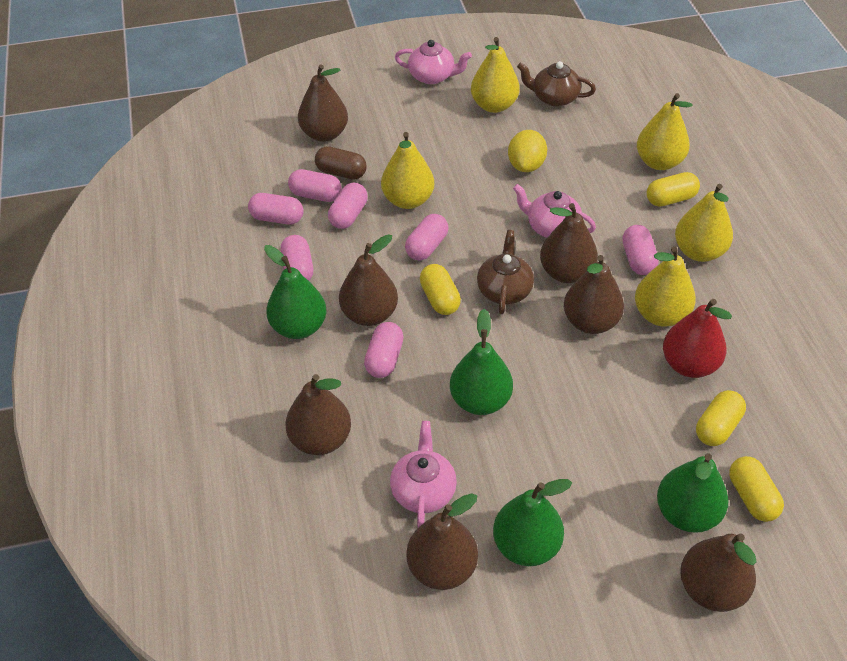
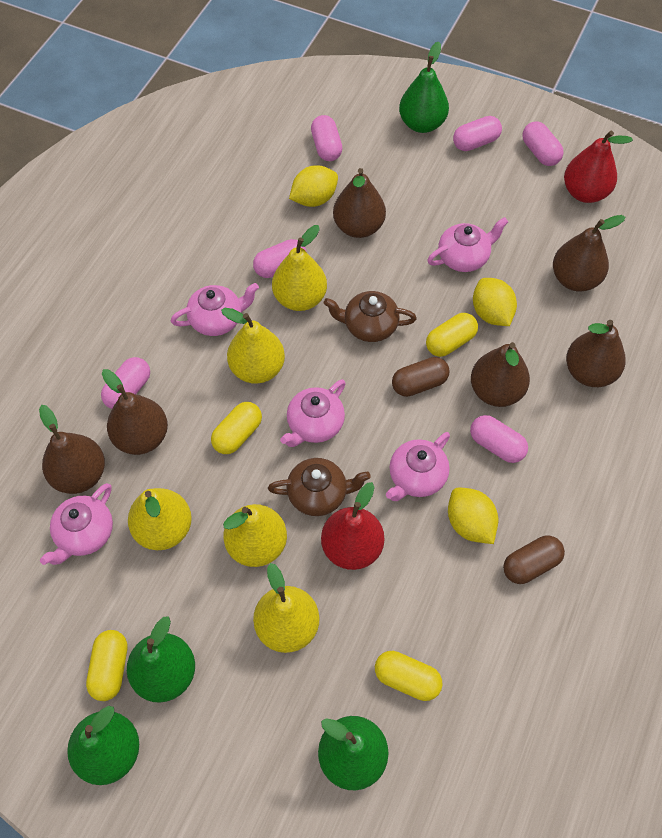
brown capsule: [315,146,367,180] = 1 -> [392,357,449,397] [503,536,565,584] = 2
brown pear: [285,374,351,455] [298,64,348,142] [339,234,398,326] [406,493,478,590] [540,203,598,283] [564,255,624,334] [680,533,756,612] = 7 -> [39,405,105,494] [102,369,168,455] [333,168,386,238] [471,342,530,407] [553,215,625,292] [566,320,626,387] = 6
pink capsule: [248,193,304,224] [280,235,313,281] [288,169,342,202] [328,182,368,229] [364,322,404,378] [405,214,448,260] [622,225,659,275] = 7 -> [101,357,150,409] [253,239,306,278] [311,115,342,161] [453,116,502,151] [470,415,528,463] [522,121,564,166] = 6
pink teapot: [390,421,457,528] [395,40,472,84] [513,184,596,238] = 3 -> [40,483,113,565] [171,283,259,336] [280,379,346,447] [386,432,450,501] [427,217,508,272] = 5
red pear: [663,299,732,378] = 1 -> [321,482,384,570] [564,131,633,203] = 2
yellow lemon: [508,130,547,172] = 1 -> [289,165,338,207] [448,488,498,544] [473,278,517,326] = 3

